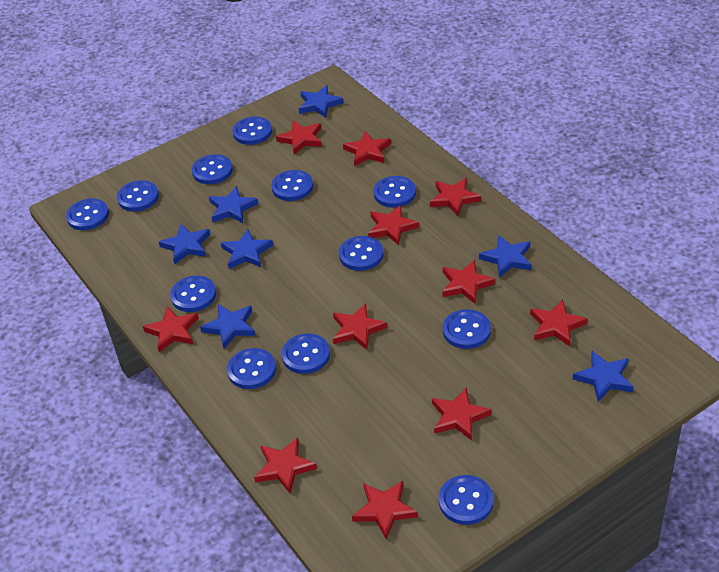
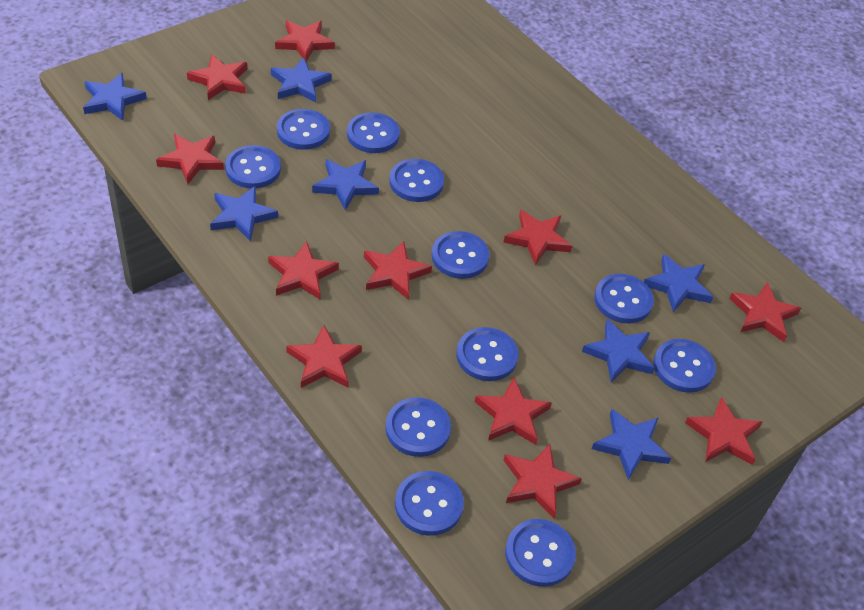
blue button: [66,198,109,230] [117,180,159,212] [170,276,216,312] [192,154,233,184] [227,348,276,389] [232,117,272,145] [271,170,313,201] [282,333,330,374] [339,236,384,271] [374,176,416,208] [439,475,494,525] [443,309,491,349] = 12 -> [225,145,281,188] [277,109,330,150] [347,112,400,153] [385,397,451,457] [389,159,444,202] [395,471,464,536] [431,231,490,279] [456,327,518,381] [505,519,576,587] [594,274,654,323] [653,339,716,393] = 11

